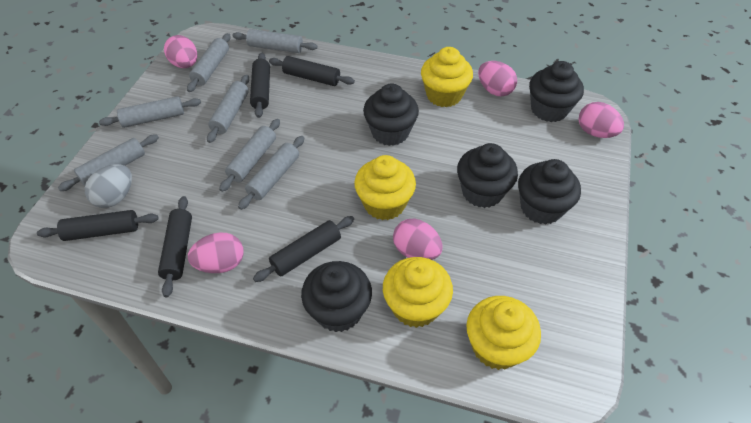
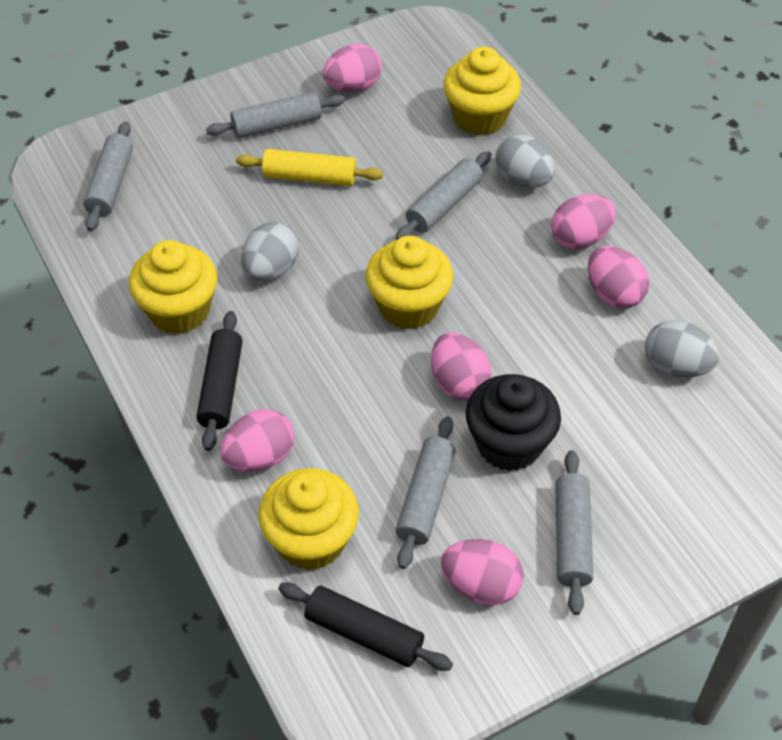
black cupcake: [301,261,372,332] [363,83,419,146] [457,143,518,208] [518,159,581,225] [529,61,584,122] = 5 -> [466,374,561,471] = 1
black rolling pin: [37,210,159,241] [158,196,192,297] [250,53,270,118] [253,216,354,282] [269,56,355,86] = 5 -> [197,311,242,451] [278,583,453,671] = 2
grey egg: [85,164,132,208] = 1 -> [241,222,299,281] [495,134,555,188] [645,320,720,378] = 3
grey rolling pin: [58,134,159,191] [99,96,201,128] [187,33,230,92] [207,75,249,143] [219,119,280,192] [232,29,318,53] [238,136,304,210] = 7 -> [83,122,133,231] [206,92,345,138] [396,151,491,240] [396,416,456,569] [555,450,593,615] = 5
pink egg: [164,35,197,68] [188,232,244,273] [393,219,442,260] [478,61,517,97] [579,102,624,138] = 5 -> [221,409,294,472] [323,44,382,92] [431,332,491,401] [441,539,524,605] [551,194,616,249] [588,246,649,309] = 6
yellow rolling pin: none = 0 -> [236,149,383,186] = 1

